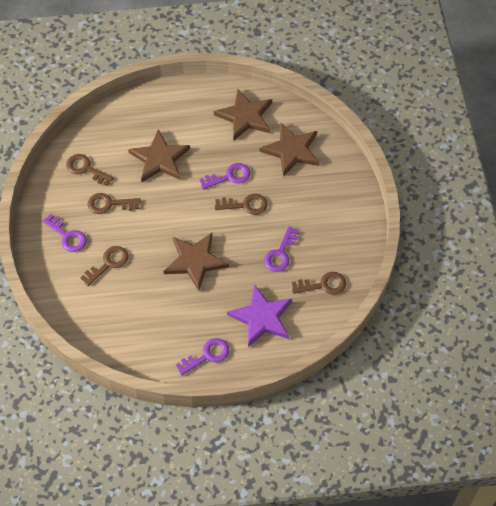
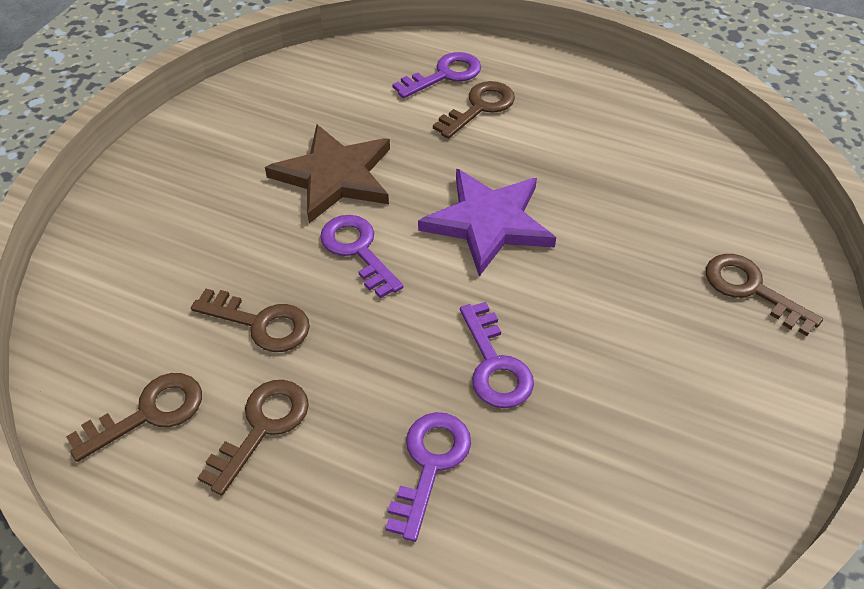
brown star: [128,129,190,182] [164,233,229,291] [214,89,272,140] [260,123,320,177] = 4 -> [265,125,390,223] = 1

